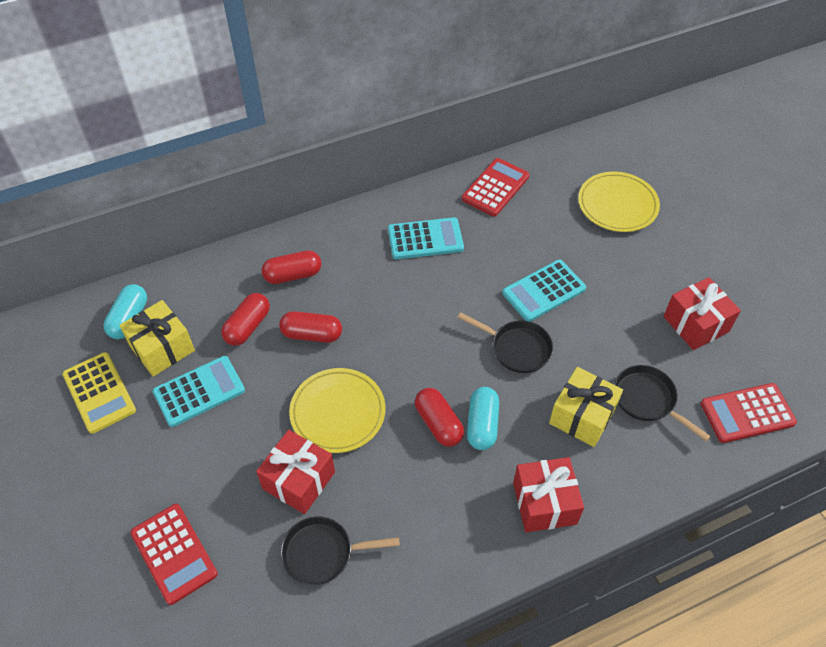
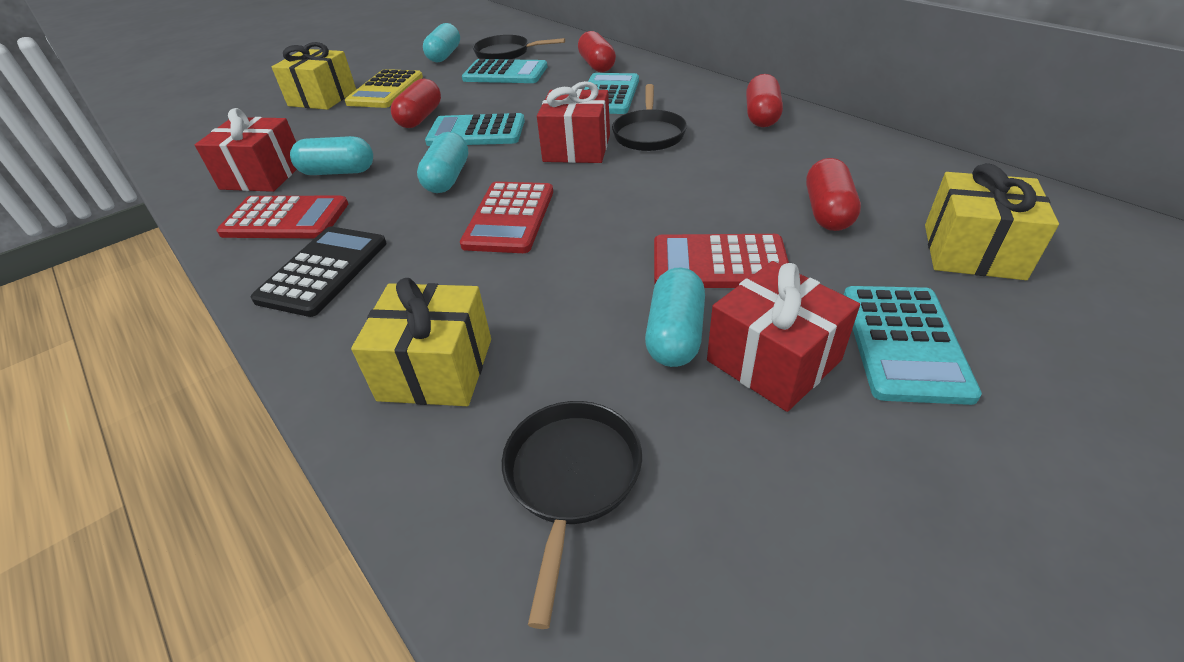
black calculator: none = 0 -> [251,227,387,317] = 1
turquoise calculator: [153,356,245,427] [388,217,464,259] [502,260,586,322] = 3 -> [425,113,525,146] [462,59,548,83] [584,73,639,114] [844,286,982,405] = 4
turquoise capsule: [104,284,147,339] [467,387,499,450] = 2 -> [290,136,373,175] [417,132,468,193] [423,23,460,62] [645,267,705,367] = 4
yellow gift: [119,300,195,377] [549,367,623,447] = 2 -> [272,42,356,110] [351,278,491,406] [925,163,1059,280] = 3
yellow plate: [289,368,386,453] [578,172,660,232] = 2 -> none = 0

